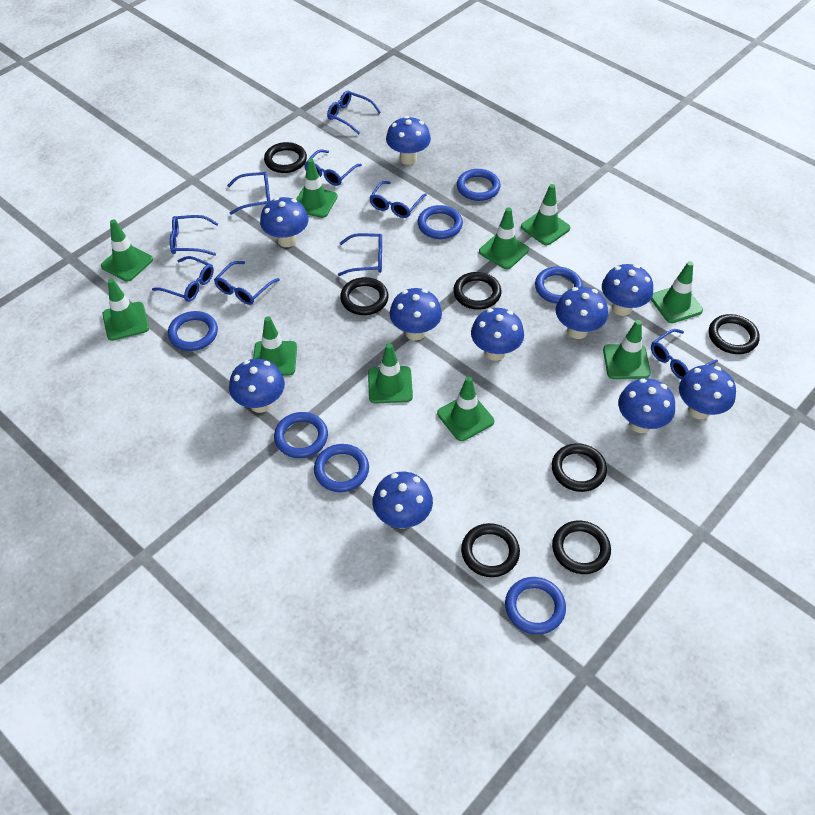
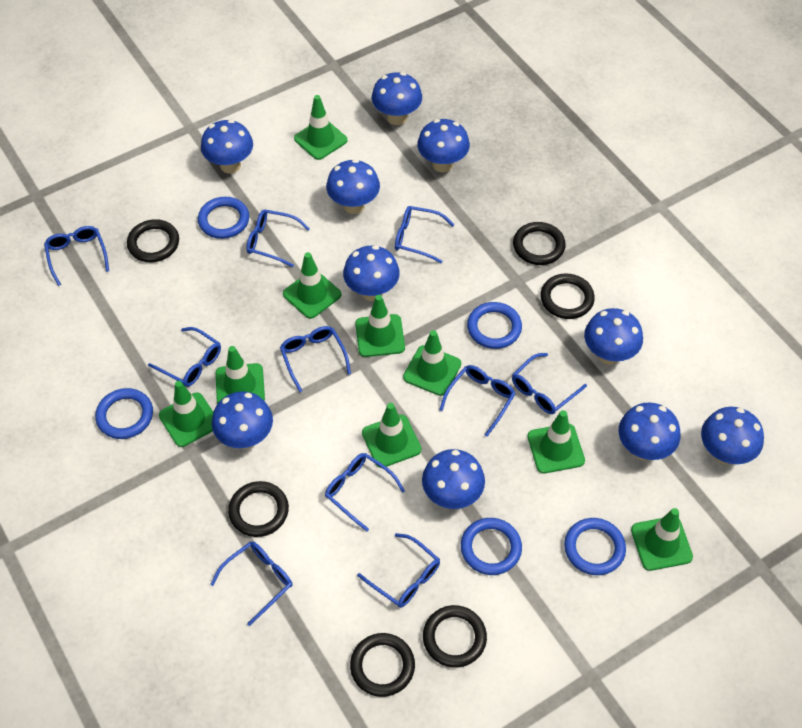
black ring: [264,142,307,173] [340,277,389,315] [453,272,502,310] [461,523,520,577] [552,443,607,492] [552,521,611,574] [709,314,760,354] = 7 -> [127,219,179,262] [228,481,289,537] [350,633,415,697] [423,605,487,668] [513,222,566,265] [541,273,595,319] = 6
blue glasses: [152,256,214,302] [170,215,218,256] [214,261,280,305] [227,171,270,215] [304,149,362,186] [327,90,381,134] [338,233,382,276] [369,181,427,218] [651,329,718,379] = 9 -> [44,226,109,286] [148,327,221,387] [210,541,293,626] [246,210,310,267] [280,326,351,392] [325,453,405,531] [357,533,440,608] [395,206,454,263] [439,365,515,437] [512,353,587,414] = 10
blue ring: [168,311,218,351] [274,412,328,458] [314,444,369,492] [418,205,463,239] [457,169,500,201] [505,577,566,635] [535,267,583,304] = 7 -> [95,388,153,439] [198,197,249,239] [461,518,522,575] [467,302,522,349] [564,518,626,575] = 5
green traffic cone: [101,219,153,281] [102,279,149,341] [253,316,297,376] [296,158,338,218] [368,343,413,403] [437,377,494,441] [479,207,529,269] [521,184,571,245] [603,320,651,379] [651,261,703,323] = 10 -> [159,381,213,447] [216,346,265,404] [283,252,341,319] [294,95,347,160] [355,295,405,357] [362,403,421,468] [403,330,461,396] [528,410,585,473] [631,508,693,571] = 9

